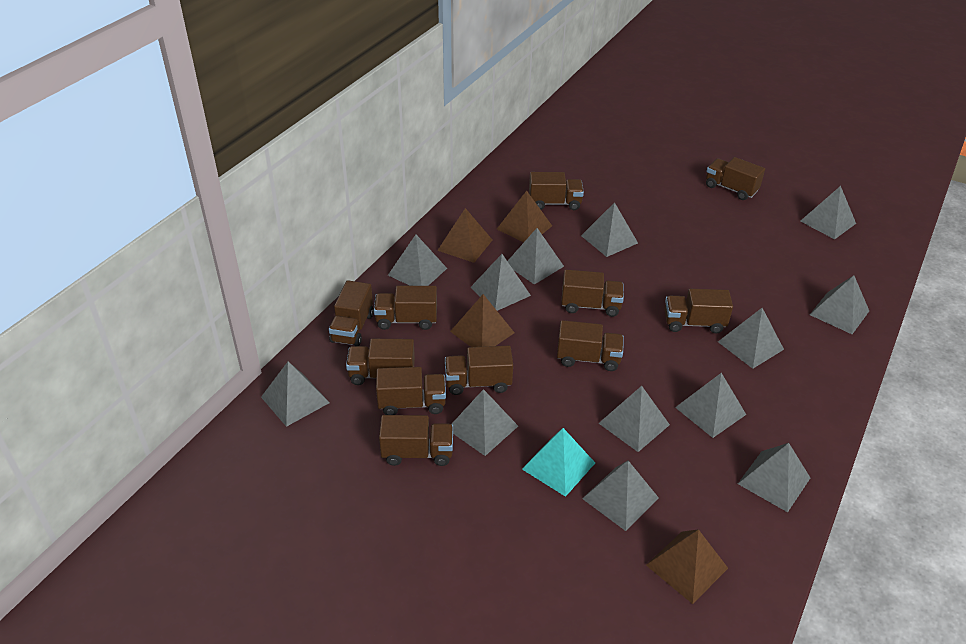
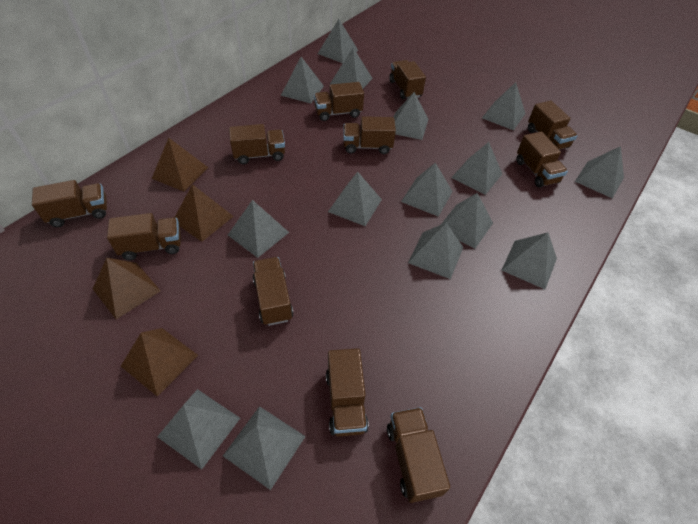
grey pyramid: [261,362,330,427] [388,235,447,286] [452,389,518,456] [470,254,531,311] [508,228,564,285] [581,202,638,257] [582,461,659,531] [599,386,670,452] [675,373,746,438] [718,308,784,369] [738,443,810,512] [800,186,856,239] [810,275,869,334] = 13 -> [157,389,240,470] [223,406,306,490] [228,200,289,258] [281,57,324,104] [318,19,358,63] [328,172,382,226] [330,48,373,89] [394,92,428,140] [401,163,453,217] [408,223,463,279] [442,193,493,249] [451,142,502,195] [482,82,526,131] [502,232,557,289] [575,146,624,199] = 15
turquoise pyramid: [522,428,595,497] = 1 -> none = 0

